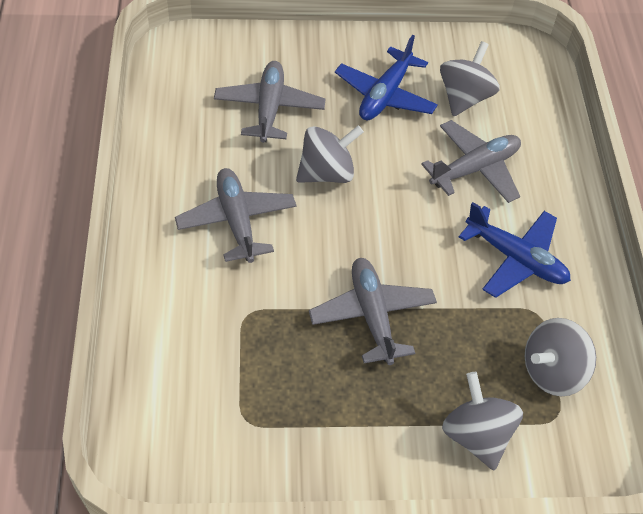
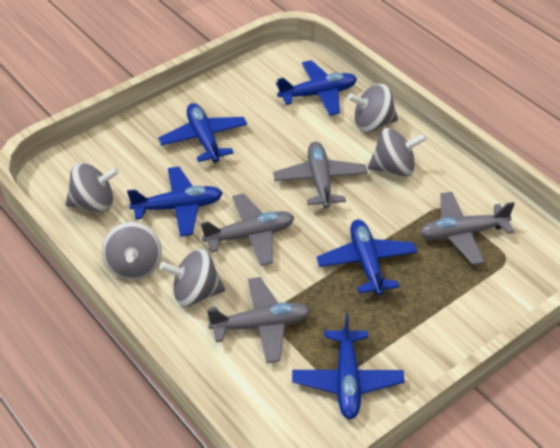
blue plane: [335,35,438,120] [459,202,571,298] = 2 -> [127,167,223,237] [158,103,247,163] [276,60,357,116] [292,313,405,419] [316,220,417,295] = 5
grey spinning top: [296,125,364,183] [440,41,500,116] [442,372,523,470] [525,318,596,396] = 4 -> [66,163,119,212] [102,222,162,280] [160,249,225,306] [348,84,398,132] [368,128,427,177] = 5

